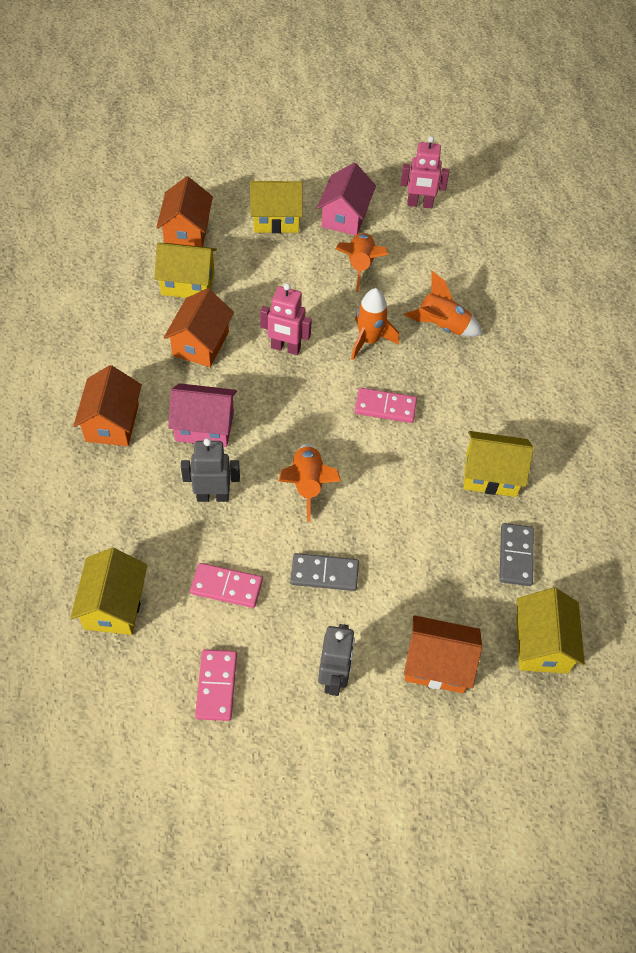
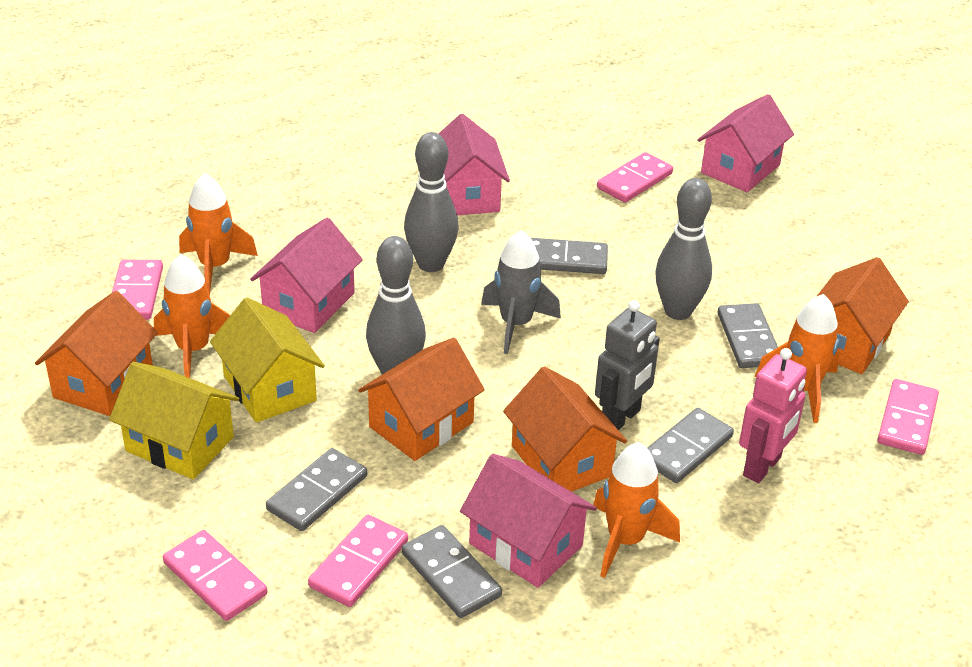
grey bowling pin: none = 0 -> [366,236,426,374] [404,132,459,272] [655,178,712,320] = 3
grey domino: [290,553,359,591] [499,523,534,586] = 2 -> [266,448,367,531] [402,525,502,618] [531,238,608,274] [647,408,734,483] [718,303,778,368] = 5
grey robot: [181,438,240,502] [318,624,355,696] = 2 -> [595,300,660,430] = 1
grey rocket: none = 0 -> [481,230,561,354] = 1
pink domino: [190,563,263,608] [195,649,237,721] [355,388,417,423] = 3 -> [112,260,163,320] [163,530,267,621] [308,515,408,607] [597,152,673,203] [877,379,939,455] = 5
pink house: [168,383,237,447] [317,163,376,235] = 2 -> [250,218,363,333] [439,114,510,215] [460,454,597,588] [697,94,794,192] = 4
pink robot: [260,283,312,355] [401,136,449,209] = 2 -> [739,348,807,483] = 1
yellow house: [70,548,147,635] [154,243,217,298] [250,181,303,233] [464,431,534,497] [516,588,585,674] = 5 -> [109,362,239,479] [210,298,325,423] = 2

